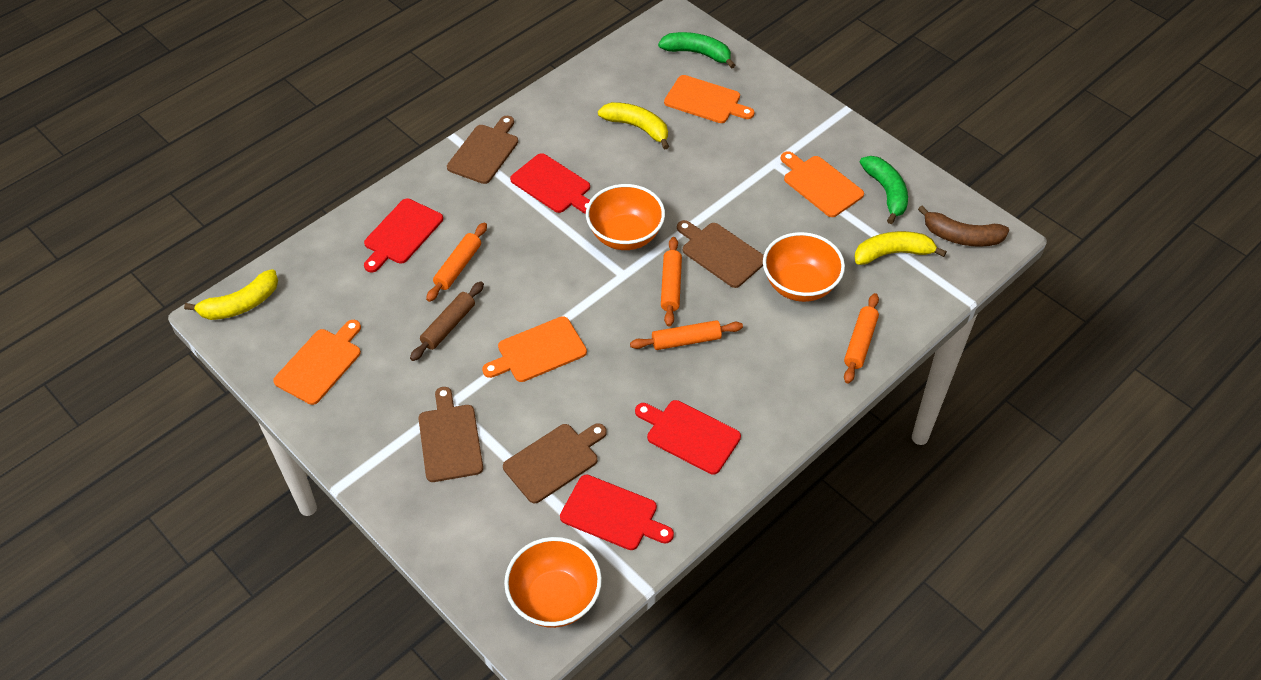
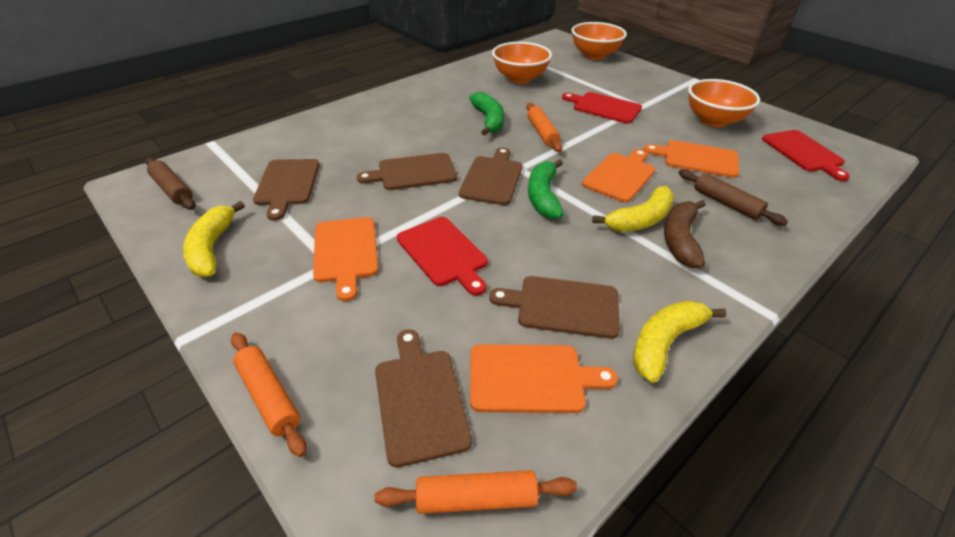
brown cutting board: [418,387,483,482] [447,116,518,184] [503,423,607,503] [677,220,764,288] = 4 -> [253,159,319,221] [357,153,457,190] [375,329,472,467] [459,147,523,205] [489,276,620,339] = 5
brown rolling pin: [410,281,484,361] = 1 -> [145,157,195,210] [679,169,788,226] = 2
orange rolling pin: [426,222,487,302] [630,320,743,350] [661,237,682,326] [844,293,879,383] = 4 -> [231,332,307,457] [374,470,577,514] [526,103,562,152] = 3
red cutting board: [364,198,443,272] [510,153,590,214] [560,474,674,550] [635,400,741,475] = 4 -> [397,217,488,296] [562,92,642,124] [762,130,850,181] = 3

